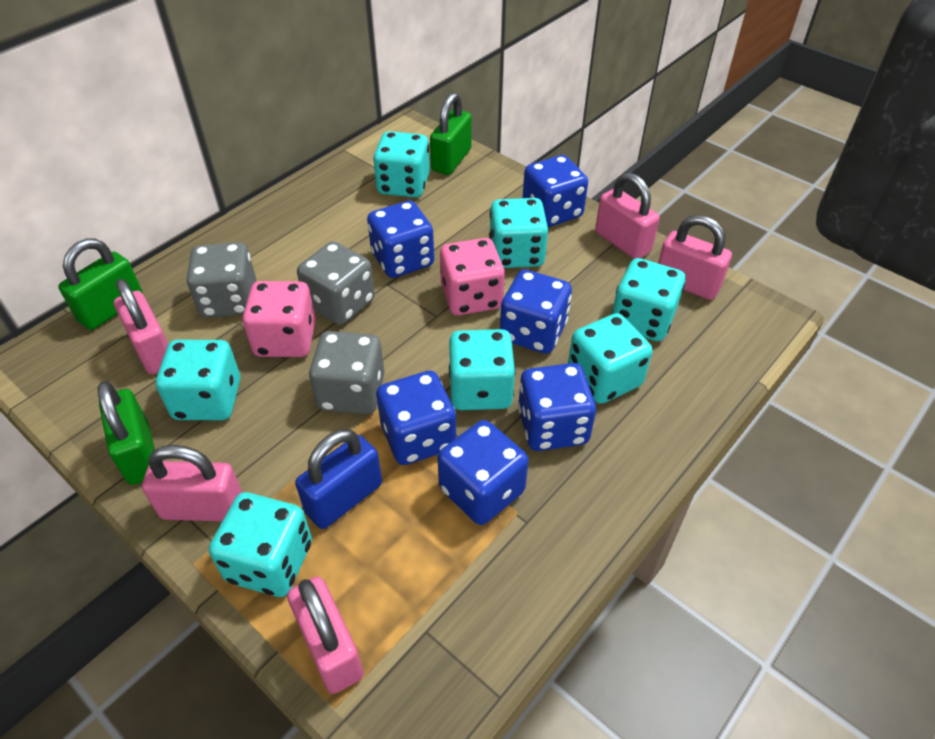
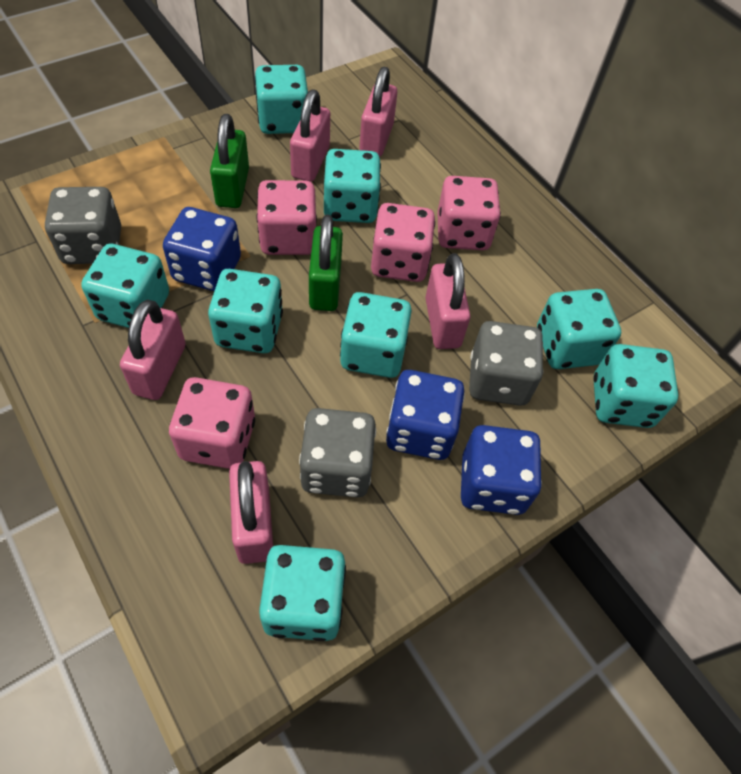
blue dice: [367,201,434,278] [376,371,456,465] [437,420,529,525] [500,270,572,354] [518,363,596,451] [523,155,588,227] = 6 -> [163,207,241,291] [386,370,465,460] [461,425,542,515] = 3
blue padlock: [295,429,382,529] = 1 -> none = 0
green padlock: [58,238,143,330] [98,381,155,485] [430,92,472,175] = 3 -> [210,114,249,208] [309,215,343,311] = 2
pink dice: [243,281,316,357] [440,238,505,316] = 2 -> [169,377,255,469] [257,180,317,255] [371,203,435,282] [437,176,501,250] = 4
turquoise dice: [156,340,240,420] [209,492,312,597] [373,131,430,198] [449,329,516,410] [489,198,548,268] [568,313,653,404] [611,258,685,341] = 7 -> [81,244,169,328] [208,269,283,353] [255,65,308,134] [259,545,346,641] [324,149,381,223] [340,292,412,378] [537,289,621,369] [593,344,678,428] = 8

